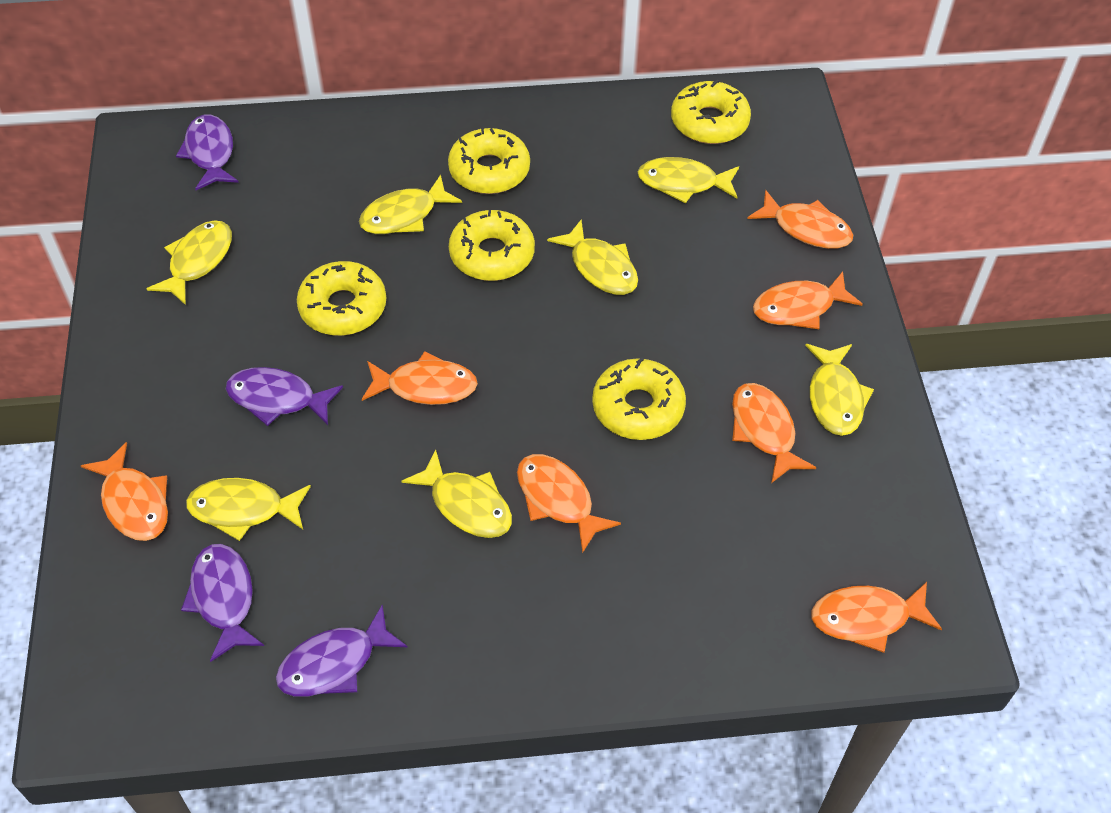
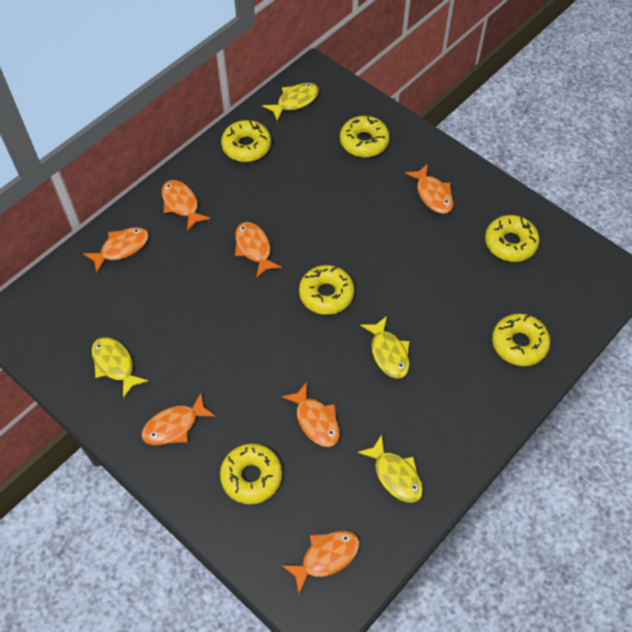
purple fish: [176,115,239,190] [181,544,264,662] [226,367,343,426] [276,605,407,697] = 4 -> none = 0
yellow donut: [297,261,386,336] [448,128,530,194] [449,210,535,281] [592,358,686,440] [671,80,751,144] = 5 -> [220,444,282,504] [221,119,271,162] [299,265,354,315] [340,116,390,157] [485,215,540,262] [492,313,550,366] = 6
yellow fish: [147,220,232,305] [186,478,311,541] [359,175,462,234] [402,450,512,538] [547,220,638,295] [638,157,739,204] [805,344,874,436] = 7 -> [92,337,148,398] [262,83,319,121] [357,435,423,503] [360,316,409,379] = 4

